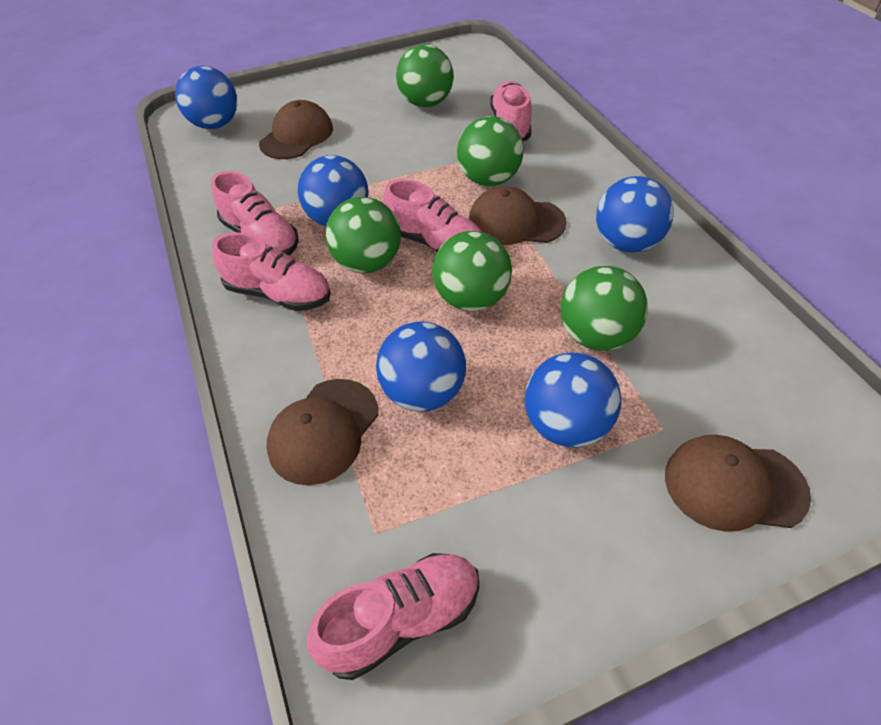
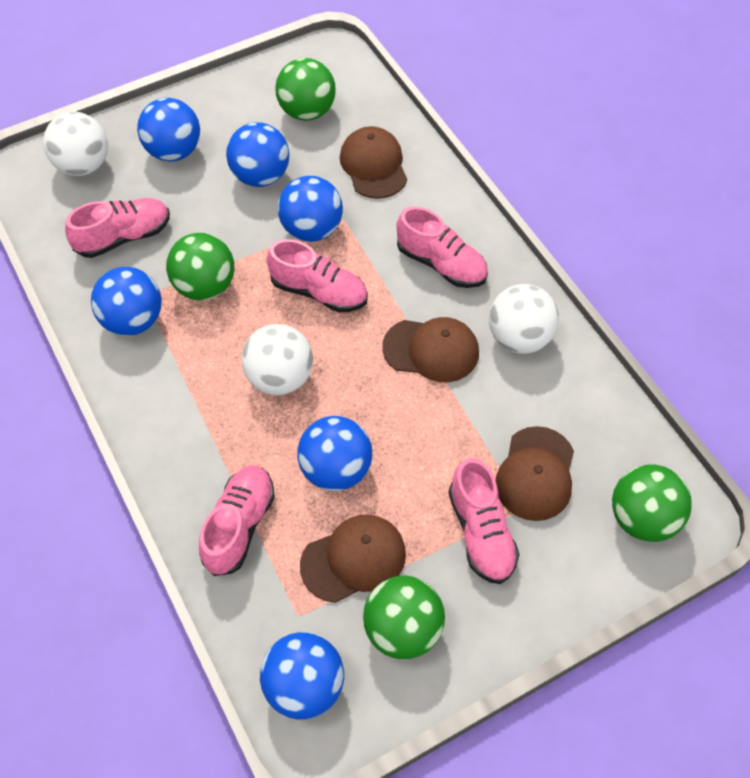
blue ball: [175,66,237,129] [298,155,369,226] [376,322,466,412] [525,353,621,447] [596,176,674,252] = 5 -> [91,267,162,336] [137,98,200,161] [226,122,290,187] [260,632,344,719] [278,176,343,242] [297,416,372,491] = 6
green ball: [326,197,401,273] [396,44,454,107] [432,231,512,311] [457,116,523,186] [561,266,648,351] = 5 -> [166,233,234,301] [275,58,336,121] [363,576,445,659] [612,464,692,542] = 4
white ball: none = 0 -> [43,112,108,176] [241,324,313,395] [489,284,559,354] = 3

